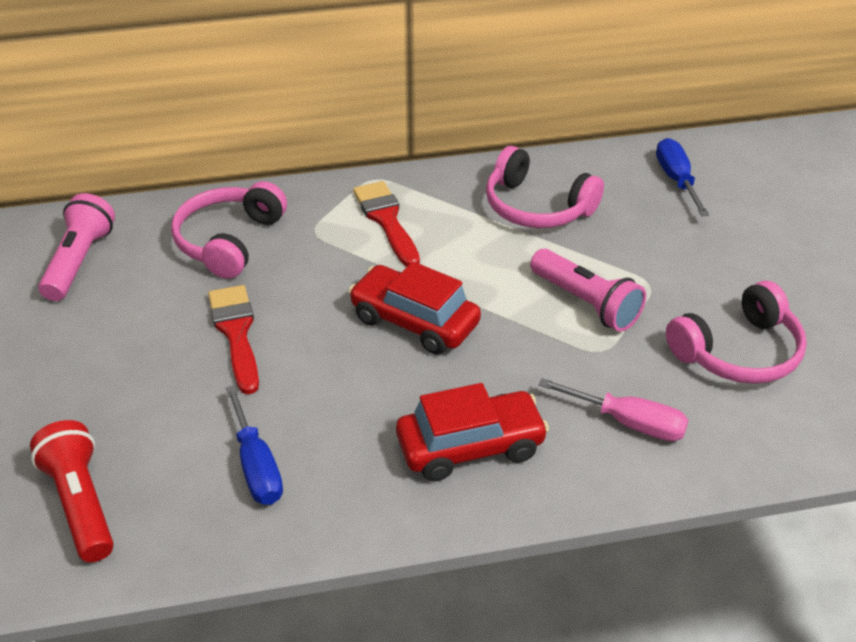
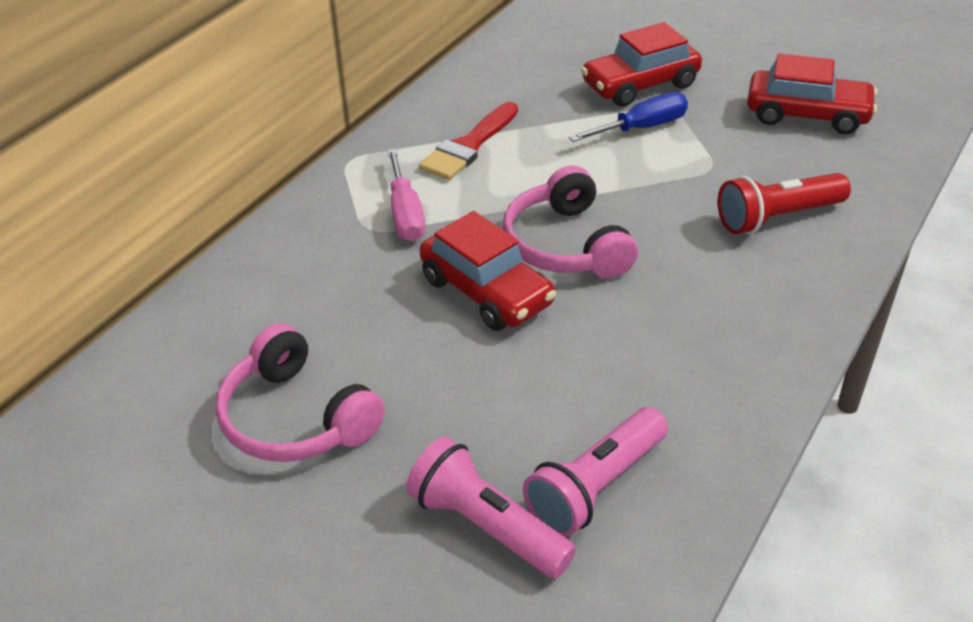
blue screwdriver: [226,385,283,505] [656,138,709,216] = 2 -> [569,92,688,142] = 1
pink headphones: [171,181,287,279] [486,146,604,228] [666,281,807,384] = 3 -> [216,324,385,462] [503,165,638,279] = 2
red brush: [208,285,259,395] [353,181,420,267] = 2 -> [419,102,518,180] = 1
red car: [349,262,481,355] [396,383,549,482] = 2 -> [420,211,556,331] [581,22,702,107] [747,53,877,134] = 3

